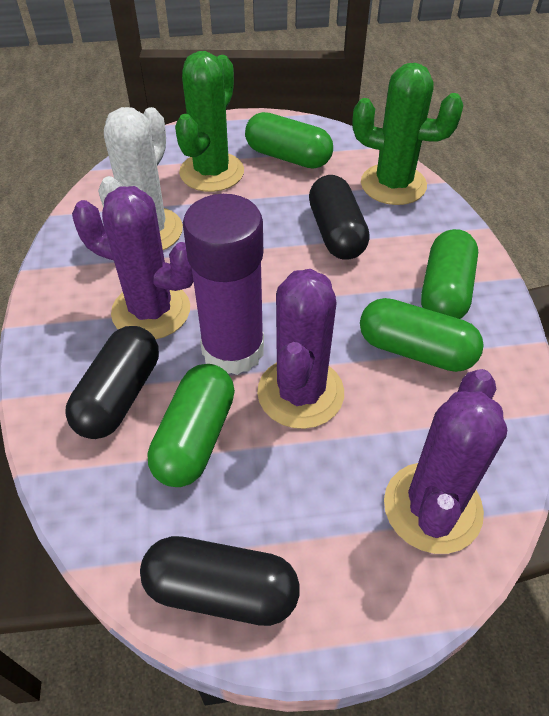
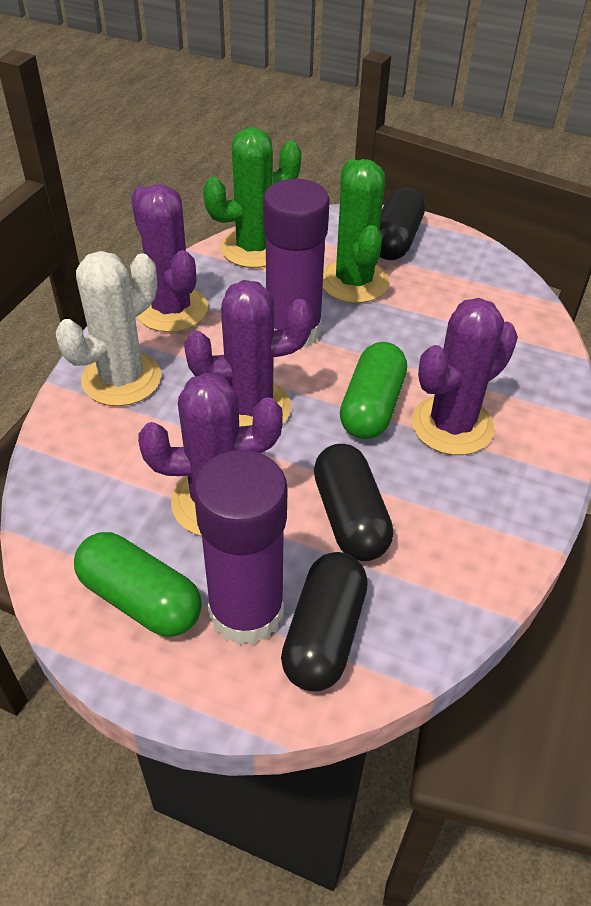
green capsule: [148,364,235,487] [245,112,333,169] [360,298,484,372] [421,229,478,319] = 4 -> [74,532,202,637] [340,342,407,439] = 2
purple cactus: [72,186,194,339] [257,269,344,429] [384,369,507,554] = 3 -> [131,184,208,332] [138,373,283,536] [184,280,313,427] [411,298,518,455] = 4
purple glue stick: [183,194,264,375] = 1 -> [194,450,288,645] [263,179,330,347] = 2

